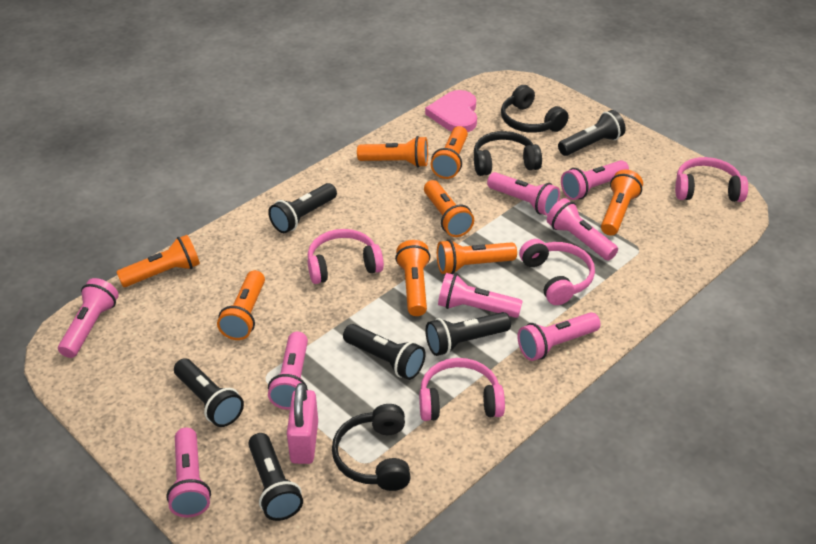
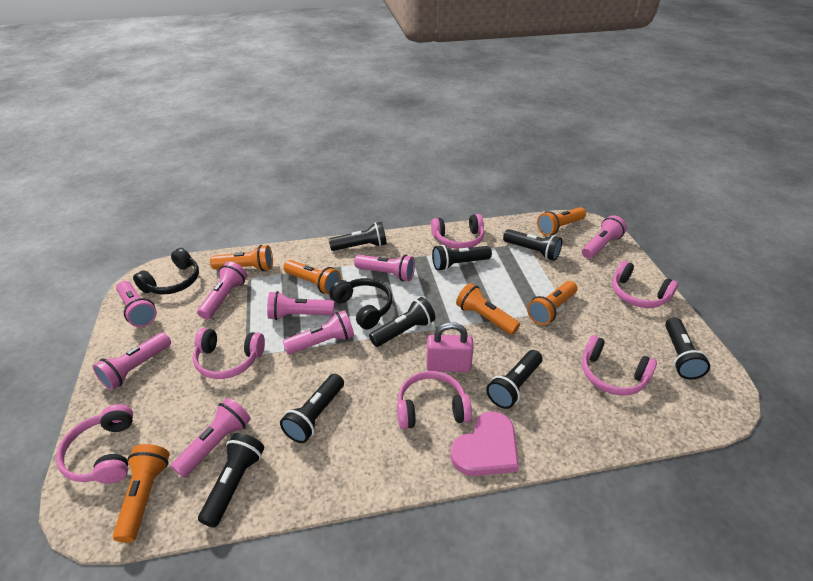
black flashlight: [174,359,244,427] [248,433,303,521] [268,183,337,233] [343,324,426,380] [425,312,511,356] [558,110,626,156] = 6 -> [198,433,264,528] [280,374,344,443] [329,222,387,251] [369,297,435,347] [432,245,492,271] [486,350,542,409] [503,229,562,261] [665,317,710,379] = 8
black headphones: [332,404,411,491] [474,131,542,176] [501,85,569,133] = 3 -> [133,248,199,294] [330,278,392,330] = 2
orange flashlight: [117,235,200,287] [217,270,265,340] [357,136,428,168] [395,240,431,316] [424,180,474,237] [431,126,468,179] [437,239,517,274] [601,170,643,236] = 8 -> [113,444,170,543] [210,245,273,271] [284,260,341,295] [456,283,520,335] [527,281,577,325] [537,207,586,236] = 6
pink headphones: [308,229,384,284] [419,358,505,421] [519,239,595,305] [675,157,748,202] = 4 -> [56,404,133,484] [193,328,265,379] [397,371,472,429] [431,214,484,249] [582,335,657,396] [612,260,678,308] = 6

